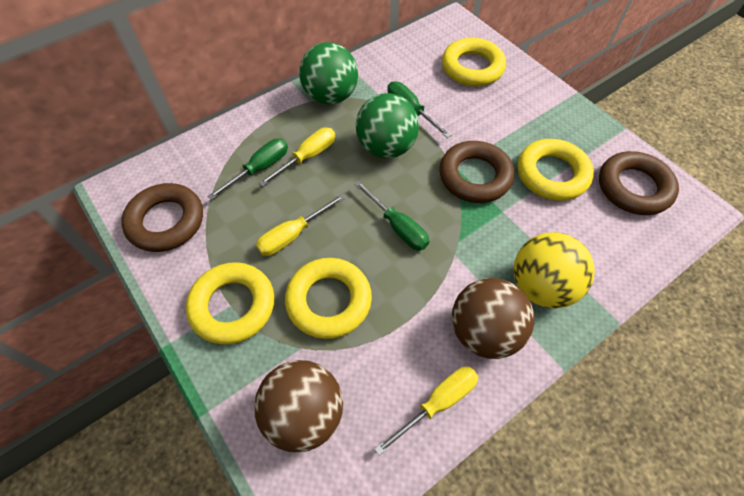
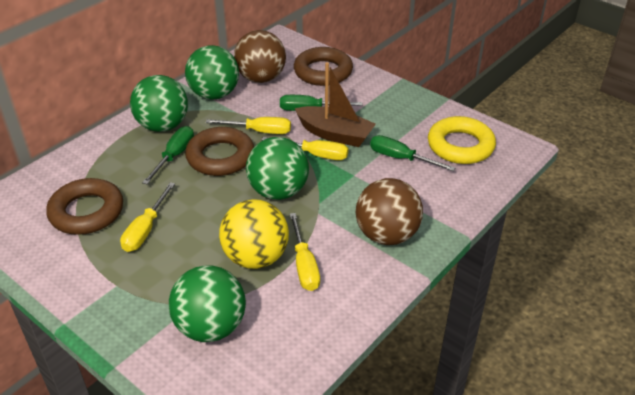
brown boat: none = 0 -> [295,62,376,147] = 1
green ball: [299,42,358,104] [356,93,419,158] = 2 -> [130,75,188,132] [169,266,246,342] [185,45,239,100] [246,137,309,200] = 4
yellow ring: [186,262,274,345] [285,258,372,339] [442,38,506,86] [517,139,594,201] = 4 -> [428,116,496,164] = 1
yellow screwdriver: [256,194,346,256] [259,128,335,187] [374,367,478,456] = 3 -> [120,182,175,252] [206,117,291,134] [262,137,349,160] [290,213,320,291] = 4

